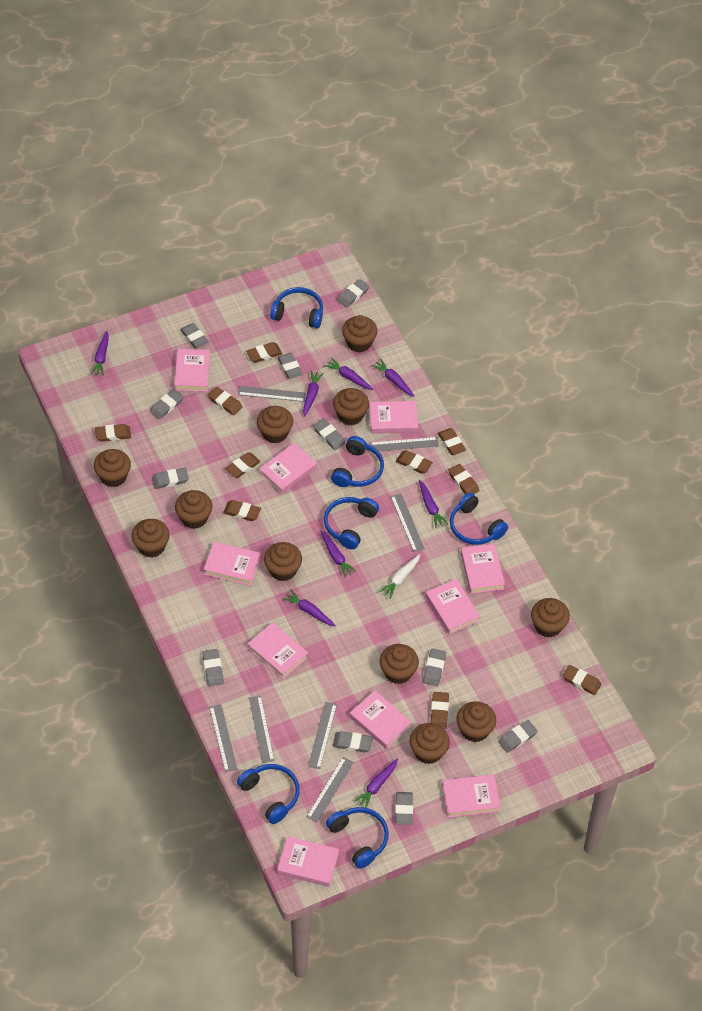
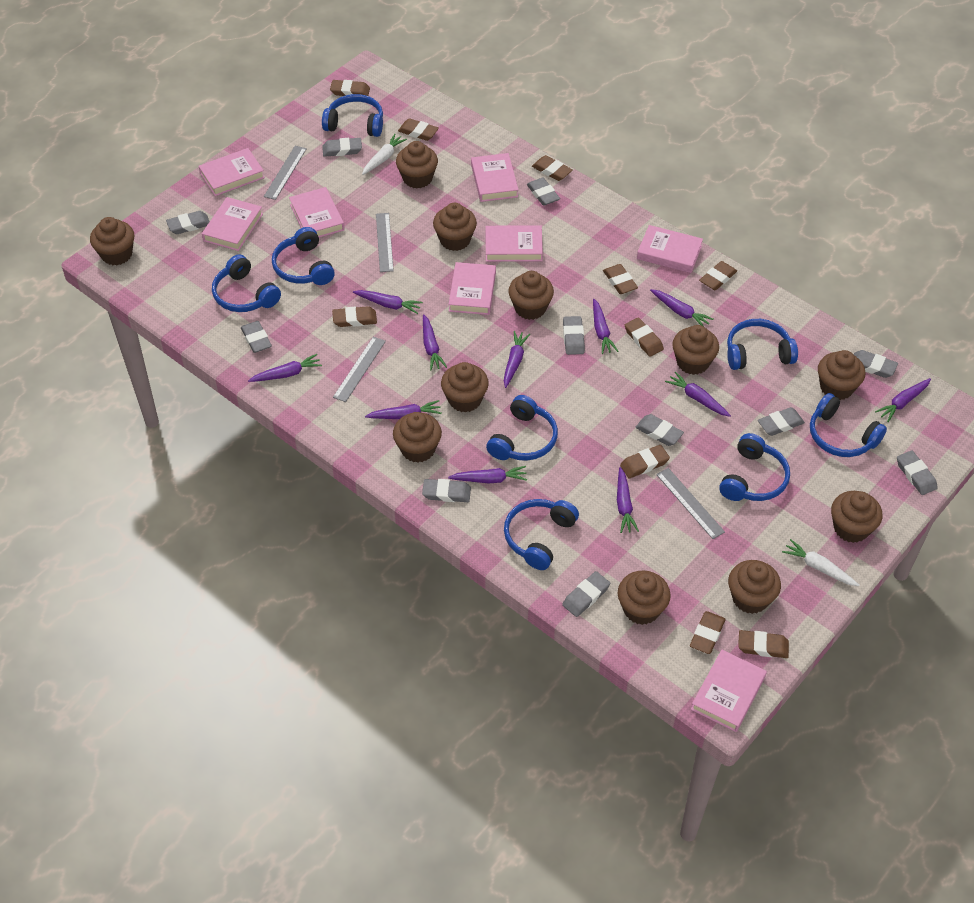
blue headphones: [237,764,300,824] [270,287,323,328] [324,497,379,549] [326,807,389,869] [331,436,384,487] [450,493,508,545] = 6 -> [212,254,281,312] [272,227,335,285] [322,94,383,137] [486,395,558,461] [504,499,579,570] [719,433,790,501] [727,319,798,370] [810,393,887,457] = 8
grey ruler: [209,704,237,772] [238,386,306,402] [249,696,275,763] [306,757,354,822] [308,702,337,769] [370,437,439,451] [390,493,425,552] = 7 -> [264,146,307,200] [333,337,386,402] [376,213,394,272] [656,468,725,539] = 4
pink book: [174,349,210,392] [204,542,261,586] [248,622,308,679] [259,443,317,494] [277,836,339,887] [350,691,412,749] [369,401,418,434] [425,579,480,634] [442,774,501,818] [461,544,505,594] = 10 -> [199,148,265,196] [202,197,263,251] [289,187,345,238] [449,262,496,315] [471,153,519,202] [486,225,543,262] [637,225,703,273] [691,650,767,732] = 8
purple carrot: [91,331,109,376] [282,589,336,626] [303,370,324,416] [320,531,357,578] [324,358,374,390] [354,759,398,808] [371,359,415,397] [419,480,448,528] = 8 -> [248,354,322,382] [353,290,423,314] [365,400,442,419] [423,314,447,370] [448,466,527,484] [504,331,530,388] [593,299,618,354] [617,467,639,533] [650,289,714,327] [665,372,731,417] [875,378,931,422] = 11
white carrot: [379,554,420,599] = 1 -> [362,134,407,175] [782,539,859,586] = 2

